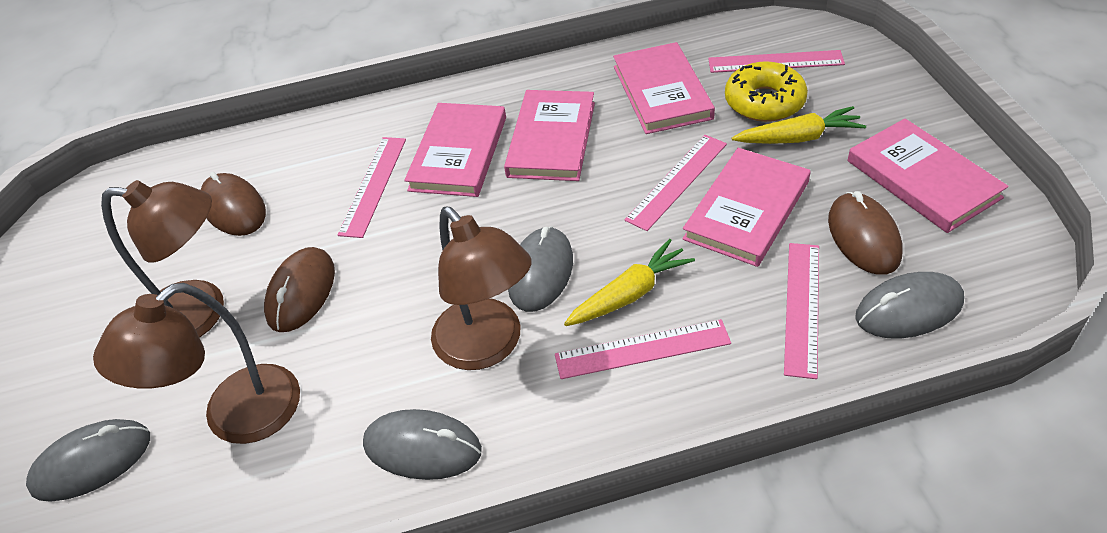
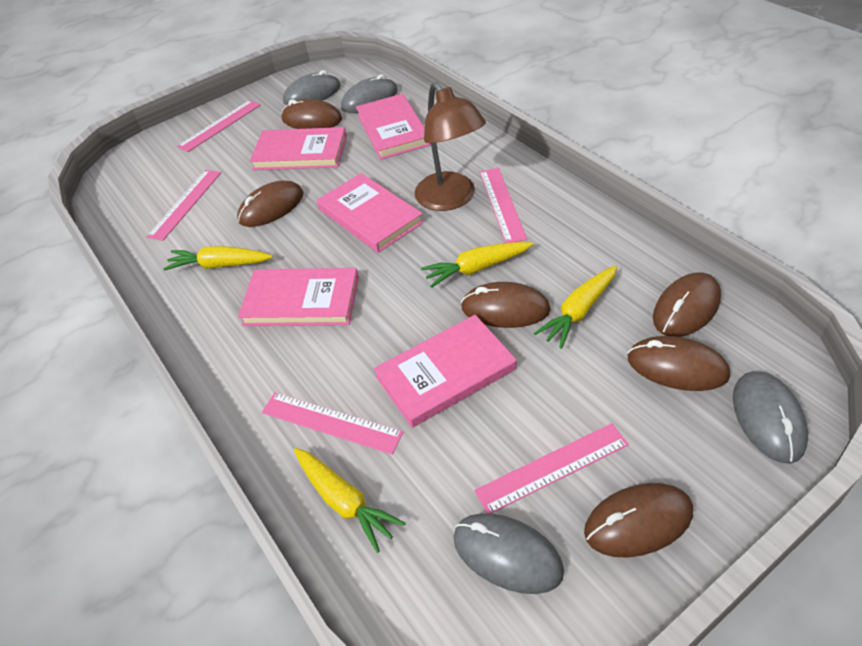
brown lamp: [93,283,300,444] [101,180,224,338] [431,207,532,370] = 3 -> [415,82,486,211] = 1
brown mouse: [201,172,266,236] [264,247,335,332] [828,191,902,275] = 3 -> [237,180,303,227] [281,99,342,129] [461,282,551,328] [584,483,693,558] [628,336,730,391] [653,272,721,337] = 6
yellow carrot: [564,239,695,326] [732,106,866,144] = 2 -> [163,246,273,271] [294,448,406,553] [421,242,534,288] [534,265,617,349] = 4
yellow donut: [725,61,808,122] = 1 -> none = 0

